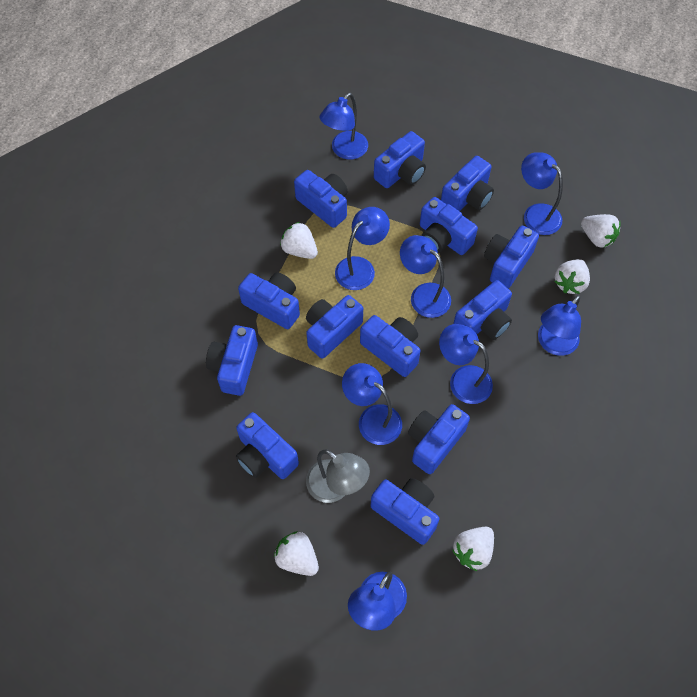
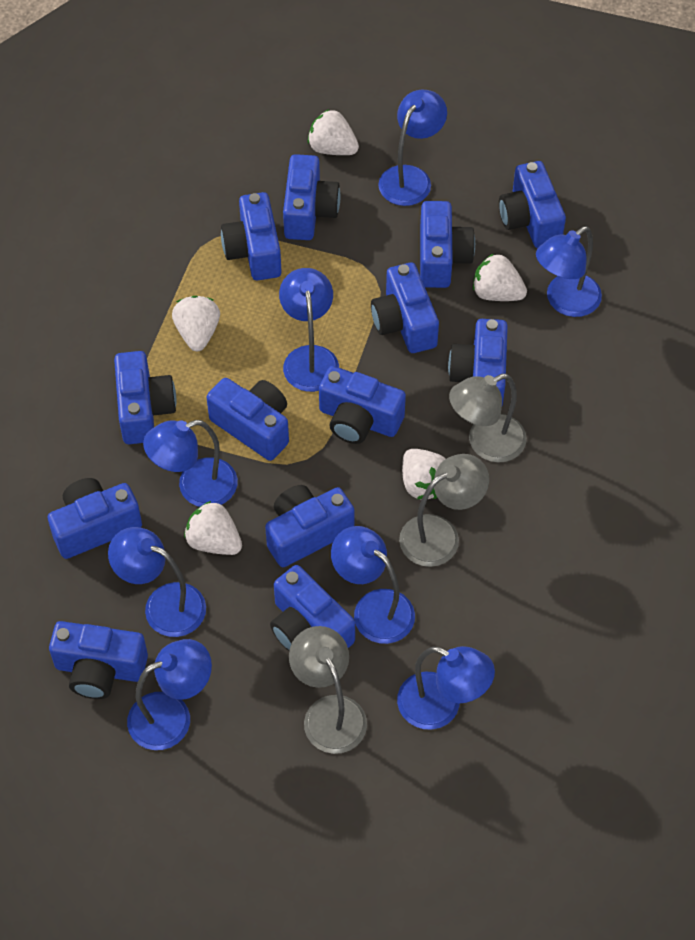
grey lamp: [306,449,370,503] = 1 -> [289,626,367,754] [399,454,489,567] [449,374,527,463] = 3

